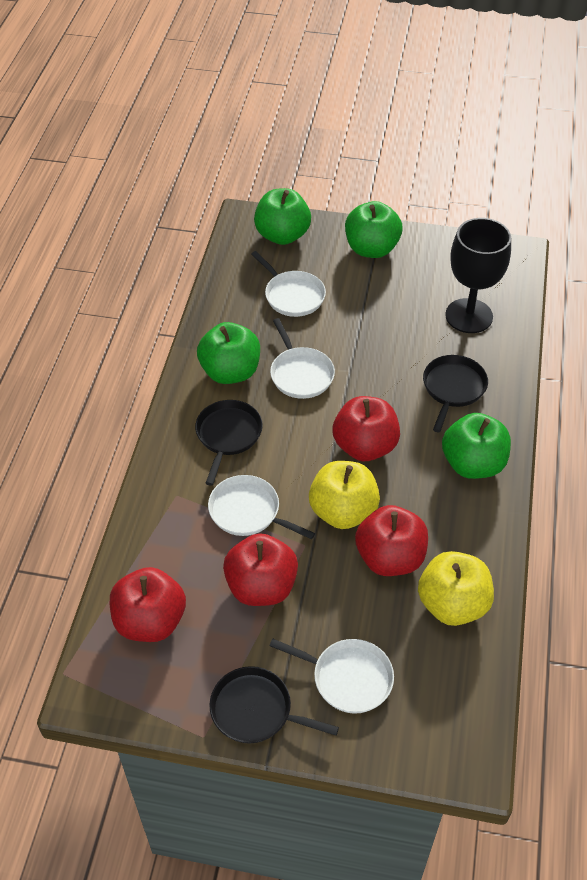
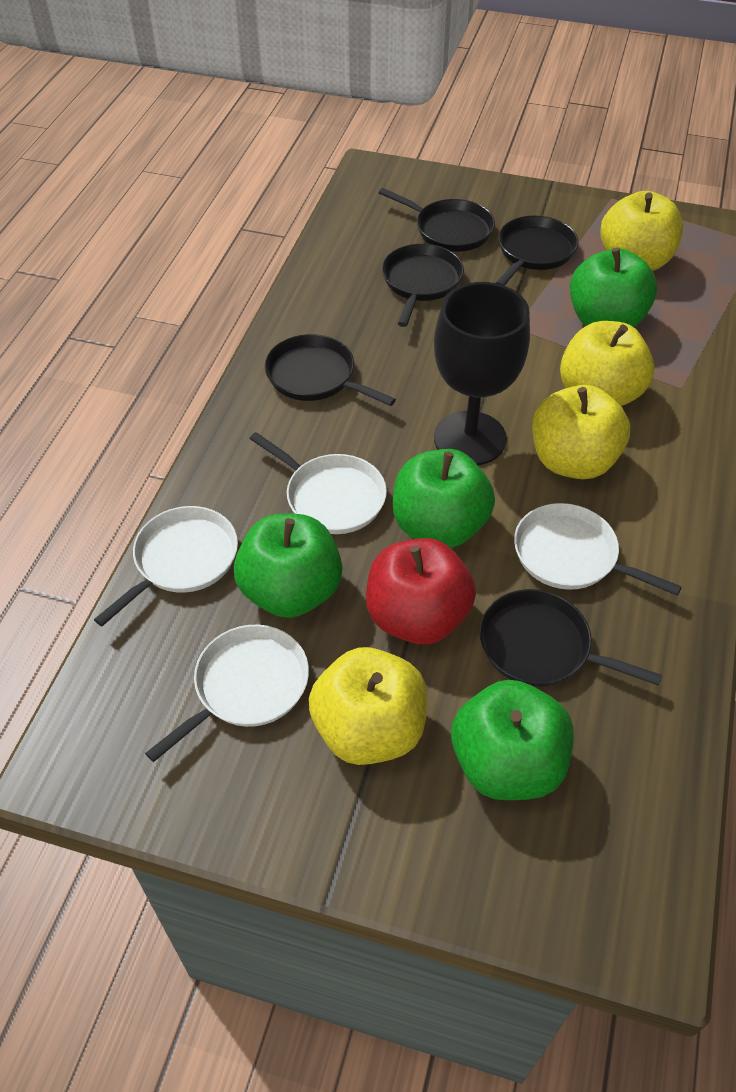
black pan: [195,400,263,486] [209,666,339,744] [423,355,488,432] = 3 -> [265,334,396,406] [379,188,495,252] [382,244,464,327] [480,589,662,687] [496,216,578,286] = 5
red apple: [110,567,186,642] [223,533,298,606] [333,396,400,461] [355,505,428,576] = 4 -> [366,538,476,645] = 1
yellow apple: [309,461,380,529] [418,551,494,626] = 2 -> [309,647,427,765] [532,385,630,479] [560,321,654,406] [600,191,683,271] = 4

